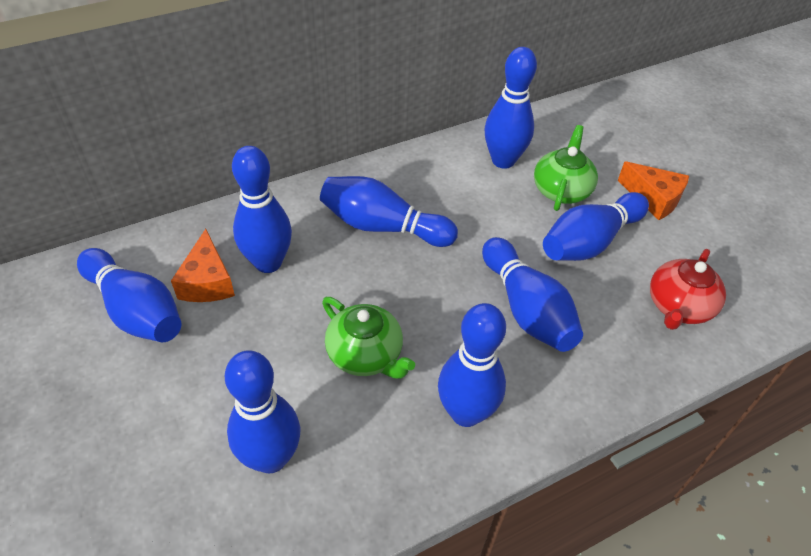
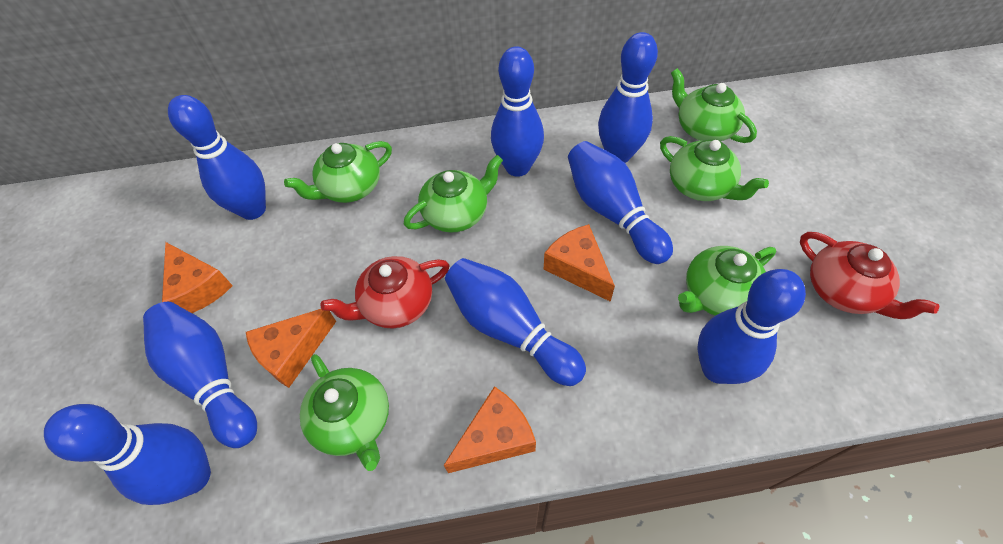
green teapot: [322,297,415,379] [534,125,598,211] = 2 -> [284,141,392,203] [300,354,389,471] [404,155,503,233] [660,136,769,201] [671,68,757,143] [678,246,776,316] = 6
orange cheese: [171,229,235,302] [618,161,689,220] = 2 -> [162,242,233,313] [246,309,336,388] [444,386,536,473] [544,224,615,302] = 4
red teapot: [650,249,726,330] = 1 -> [321,256,450,328] [800,232,939,319] = 2

